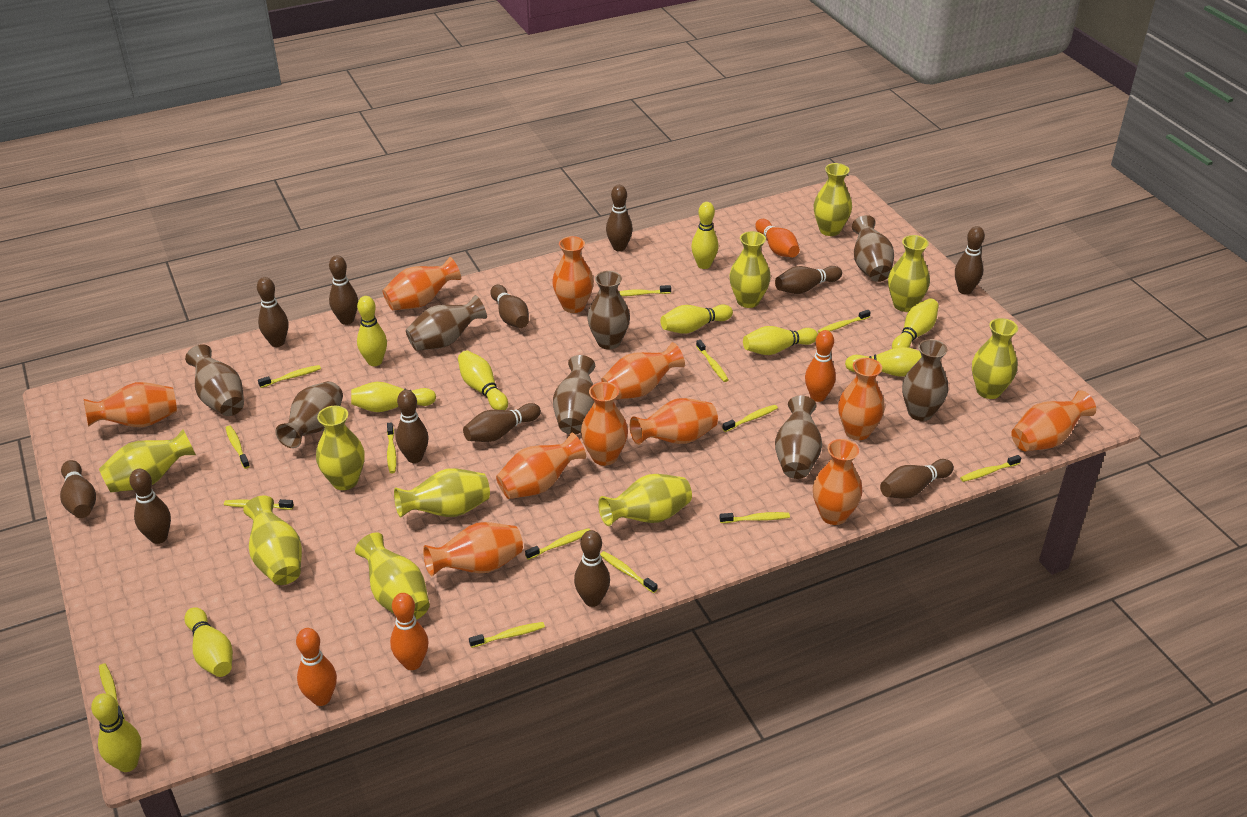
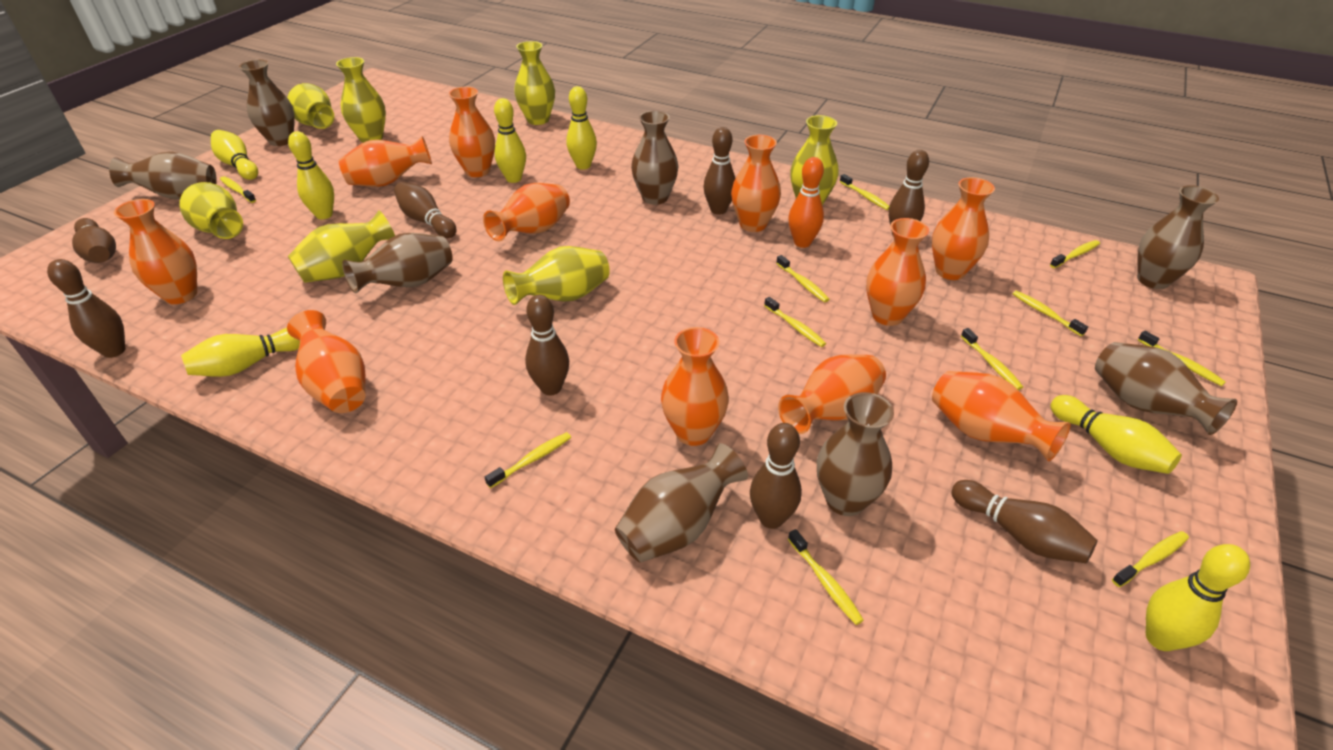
brown bowling pin: [60,460,96,518] [129,469,171,544] [257,277,288,347] [329,255,358,325] [396,390,428,463] [463,403,541,442] [490,285,529,328] [574,530,610,607] [606,185,633,251] [775,266,842,294] [880,459,954,499] [955,226,985,295] = 12 -> [47,259,125,358] [72,218,116,263] [394,182,457,238] [525,295,569,396] [703,127,736,215] [750,423,802,529] [889,150,929,235] [951,480,1098,563] = 8
orange bowling pin: [296,628,337,706] [390,593,429,670] [755,219,800,257] [805,330,836,402] = 4 -> [788,157,824,248] = 1
yellow bowling pin: [91,693,142,772] [184,607,233,677] [351,382,436,412] [357,296,387,366] [458,351,508,410] [661,304,733,334] [691,202,719,269] [743,326,818,355] [845,347,922,377] [892,298,939,349] = 10 -> [181,328,300,377] [211,130,258,180] [288,131,334,219] [494,98,526,183] [566,86,597,170] [1051,395,1182,474] [1146,544,1250,651] = 7
yellow toothbrush: [99,663,125,720] [224,499,294,510] [226,426,250,469] [258,365,321,388] [387,422,396,473] [469,622,545,648] [525,528,590,560] [600,551,657,593] [619,285,671,296] [696,340,729,382] [719,512,790,523] [722,405,778,432] [818,310,871,333] [960,455,1021,482] = 14 -> [220,176,256,203] [485,432,571,488] [764,297,826,347] [776,255,829,302] [788,529,864,625] [840,174,889,210] [961,328,1023,390] [1013,291,1088,336] [1050,240,1100,268] [1112,531,1189,587] [1138,331,1226,386] = 11
yellow vase: [99,429,196,492] [243,496,302,585] [316,406,365,490] [355,532,430,620] [394,468,490,518] [598,474,692,526] [730,231,771,308] [814,163,852,236] [888,235,930,312] [972,318,1018,399] = 10 -> [179,182,243,239] [287,83,334,129] [288,210,395,283] [336,57,386,143] [503,246,610,305] [514,41,555,125] [790,115,839,206] = 7

